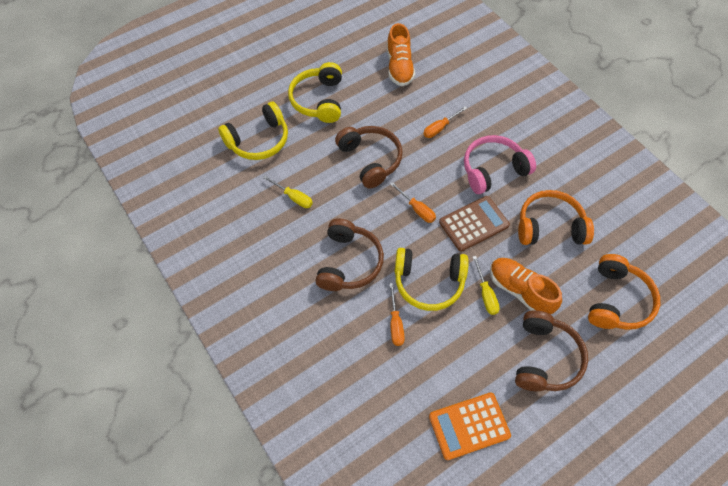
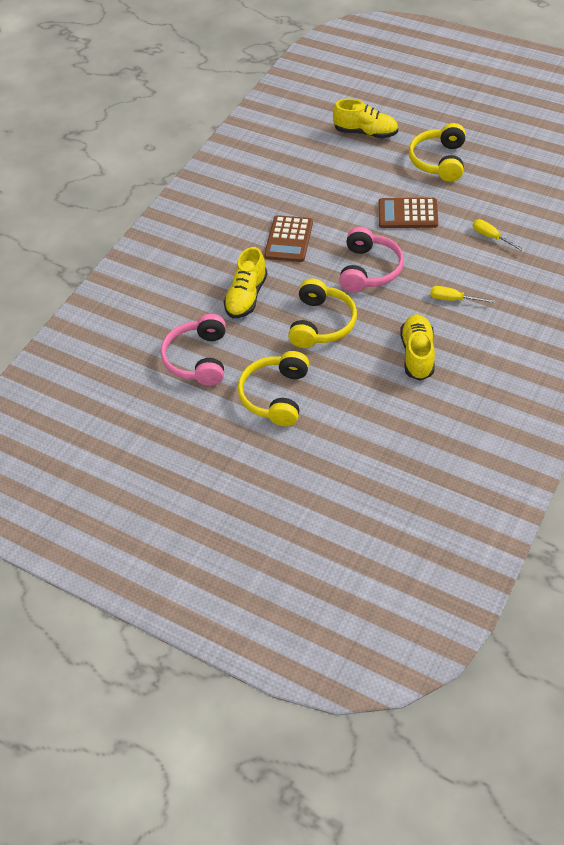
brown calculator: [439,196,510,252] = 1 -> [264,215,313,262] [379,198,438,228] = 2
brown headphones: [315,218,384,291] [335,126,403,189] [515,310,588,391] = 3 -> none = 0
orange calculator: [429,392,511,460] = 1 -> none = 0
orange headphones: [518,190,594,245] [588,254,660,330] = 2 -> none = 0
orange screwdriver: [389,283,405,346] [390,182,436,223] [423,107,467,138] = 3 -> none = 0
orange shoe: [387,23,415,86] [490,258,562,314] = 2 -> none = 0
pink headphones: [464,135,536,194] = 1 -> [161,314,226,386] [339,227,404,292] = 2
yellow shoe: none = 0 -> [224,247,267,318] [333,99,398,139] [400,314,435,381] = 3

